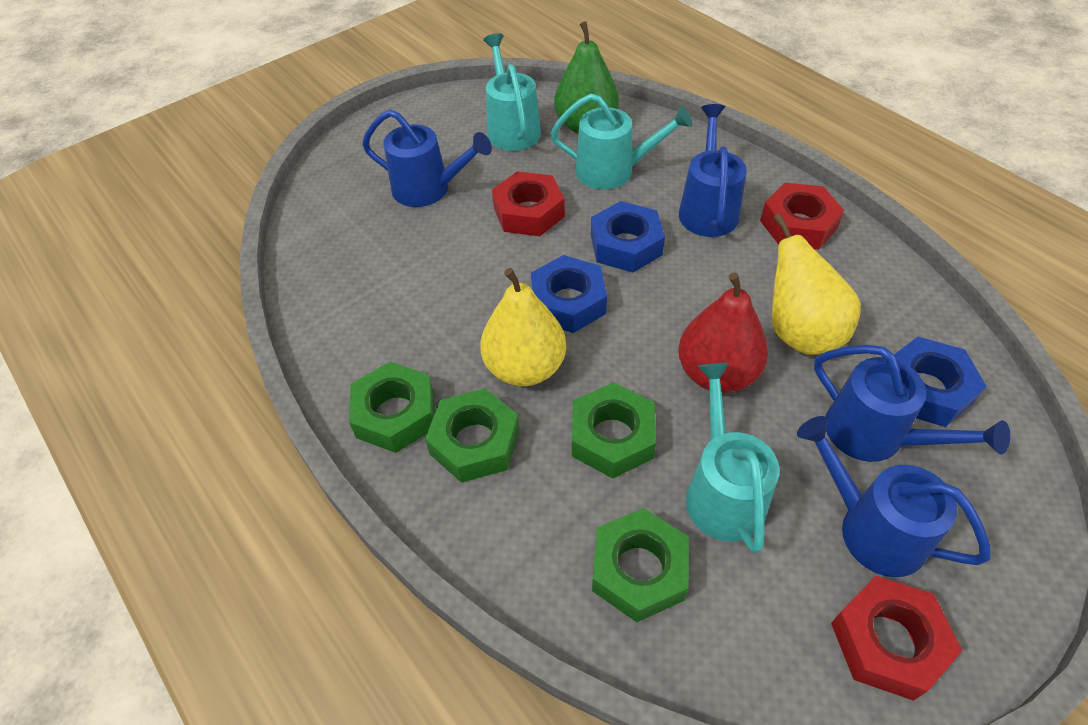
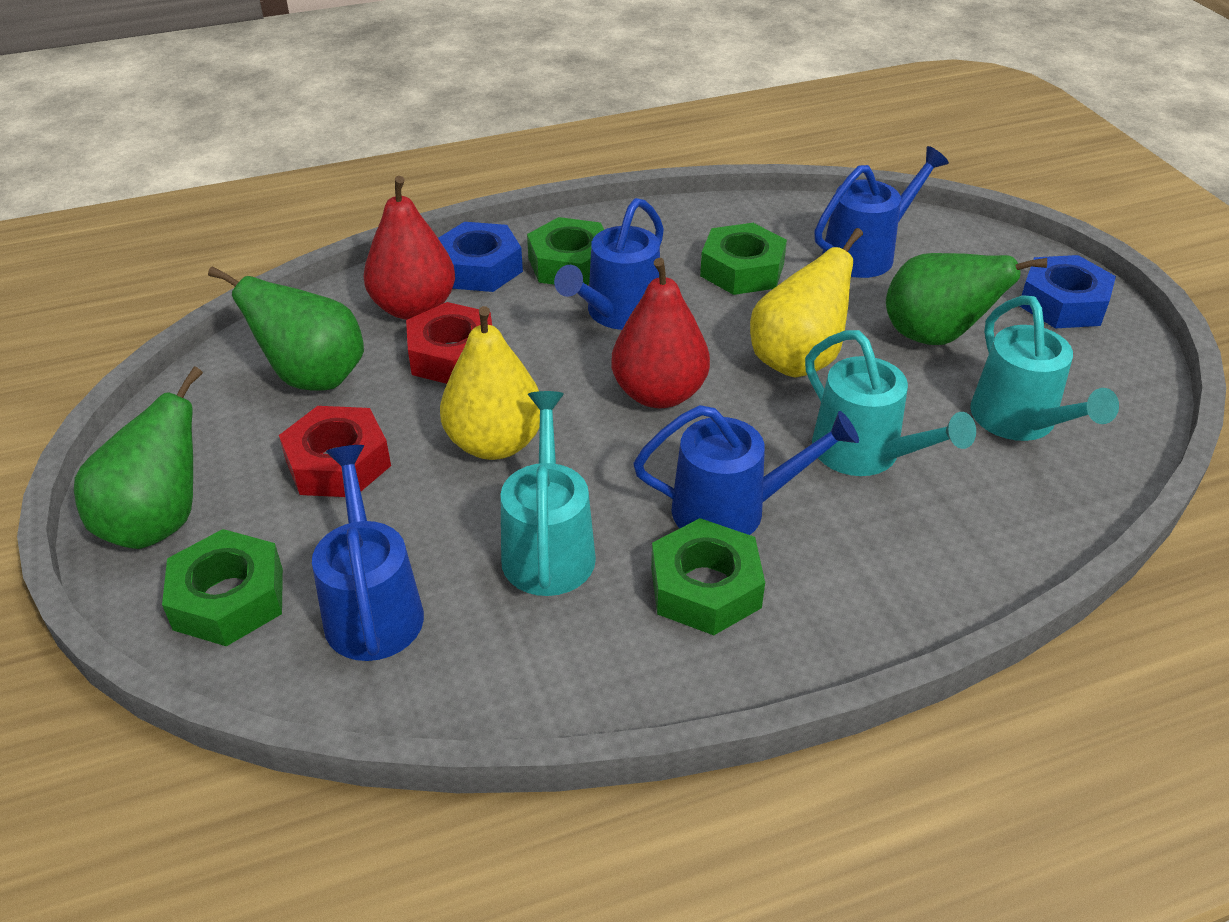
blue nut: [531,255,607,333] [591,201,665,272] [894,337,987,427] = 3 -> [438,222,523,292] [1019,255,1116,328] = 2
green pear: [554,21,619,133] = 1 -> [74,366,203,549] [208,267,364,391] [886,253,1047,345] = 3
red nut: [492,171,565,236] [760,183,844,250] [831,576,962,701] = 3 -> [279,406,391,497] [406,302,492,384] = 2
red pear: [678,272,768,393] = 1 -> [364,176,455,320] [611,258,710,408] = 2

